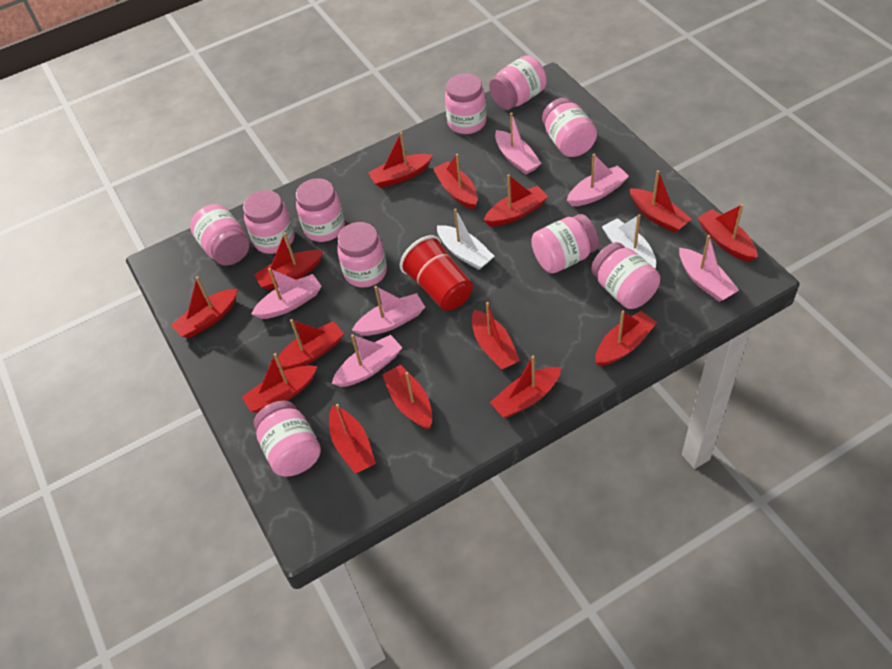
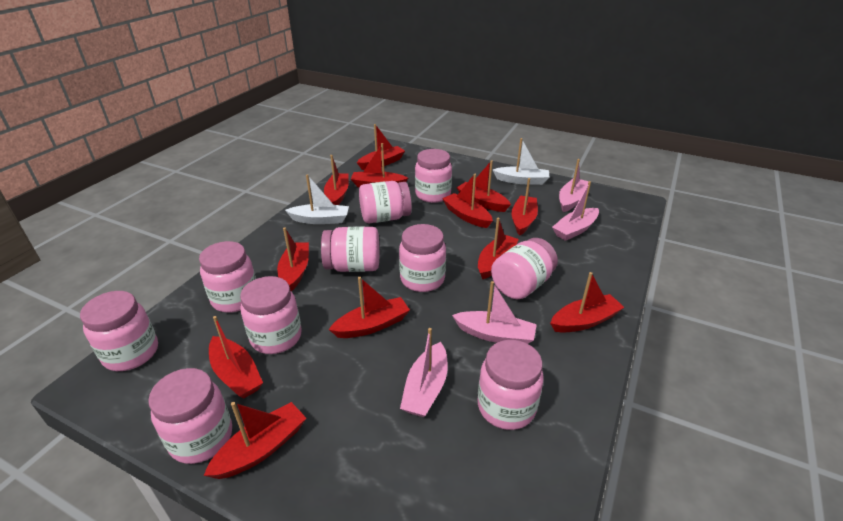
pink boat: [251,268,322,319] [332,334,403,387] [352,286,425,336] [495,112,542,175] [567,154,629,206] [679,235,739,302] = 6 -> [400,328,448,417] [452,281,537,344] [552,181,599,241] [559,159,589,212] = 4
red boat: [171,276,238,338] [242,353,317,412] [254,232,323,290] [275,319,344,371] [329,404,376,474] [368,132,433,188] [382,365,432,429] [433,154,478,209] [472,302,520,370] [483,174,548,226] [490,355,562,418] [595,311,657,366] [629,170,691,233] [698,204,757,262] = 14 -> [203,402,306,479] [209,316,263,399] [277,227,309,291] [324,155,349,205] [328,277,410,338] [351,143,408,187] [357,124,405,170] [442,174,493,228] [457,160,511,212] [478,218,519,279] [511,178,538,236] [550,272,624,333] = 12
red cup: [400,235,473,311] = 1 -> none = 0

